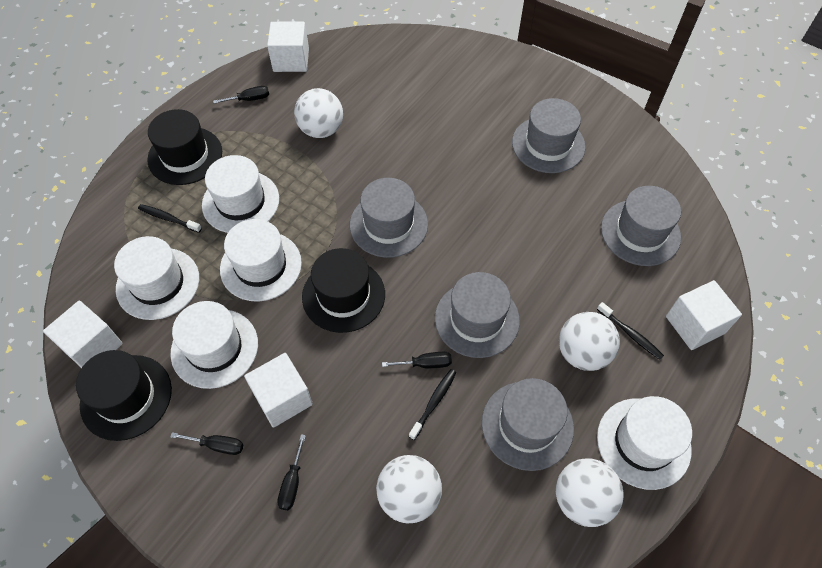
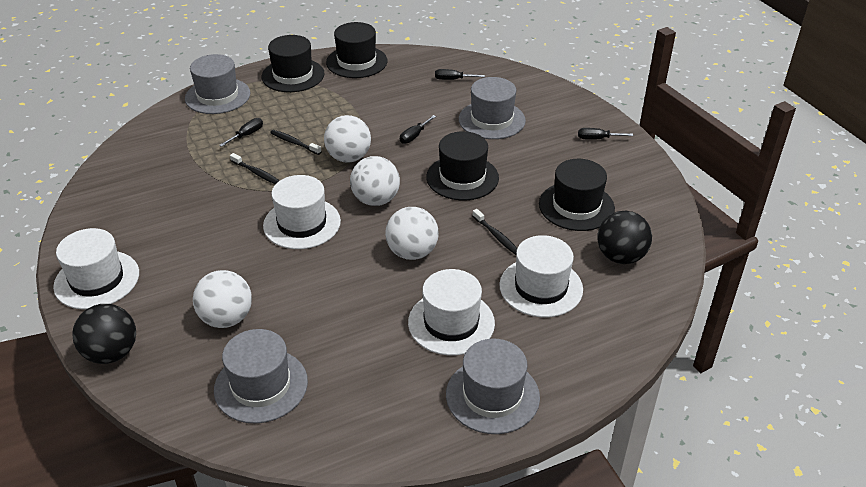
black ball: none = 0 -> [72,304,136,364] [597,211,652,264] = 2
black hat: [76,350,172,441] [147,109,222,185] [302,248,385,333] = 3 -> [262,35,324,92] [326,22,387,78] [426,131,499,200] [539,159,615,231] = 4
grey hat: [350,178,428,258] [435,272,520,358] [482,378,574,471] [512,98,585,173] [601,186,681,266] = 5 -> [185,54,250,114] [214,329,308,423] [446,339,540,434] [459,77,526,139] = 4
white cube: [43,300,123,368] [244,353,313,428] [267,22,309,72] [666,280,742,350] = 4 -> none = 0
white hat: [114,236,199,320] [171,301,258,389] [202,155,279,233] [220,219,302,301] [597,396,692,490] = 5 -> [53,228,139,309] [263,175,341,249] [408,269,495,355] [499,235,583,317] = 4

